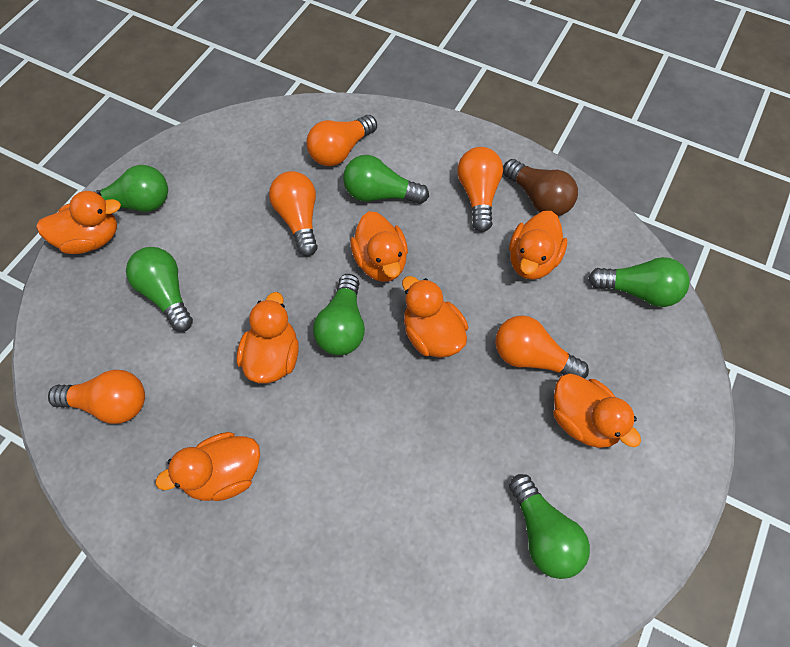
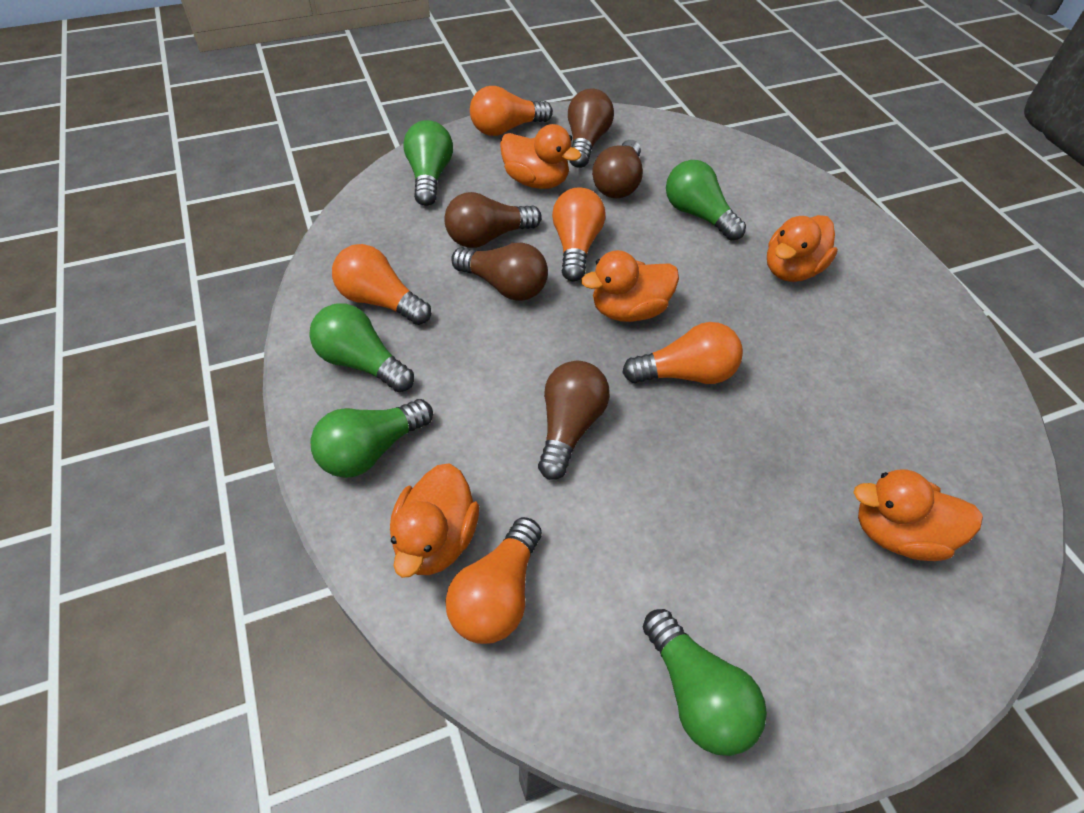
brown light bulb: [503,159,578,216] = 1 -> [444,192,542,248] [451,242,548,301] [538,361,610,480] [568,88,614,168] [592,140,643,198] = 5
green light bulb: [95,165,168,212] [126,247,193,332] [313,274,365,355] [343,155,429,204] [509,474,590,579] [588,257,690,307] = 6 -> [310,304,414,392] [310,399,433,478] [403,120,453,206] [643,609,767,756] [666,160,746,240] = 5
orange duck: [36,191,121,254] [155,432,260,501] [237,292,299,383] [350,211,408,282] [402,276,468,358] [509,211,567,280] [553,374,641,448] = 7 -> [390,464,479,578] [500,124,581,189] [581,250,679,322] [767,215,838,282] [853,469,983,561] = 5

